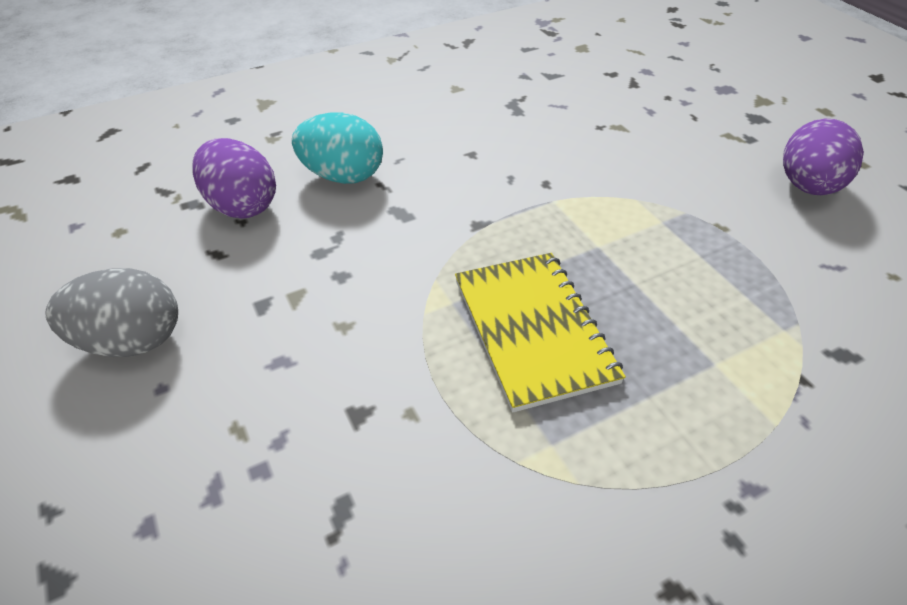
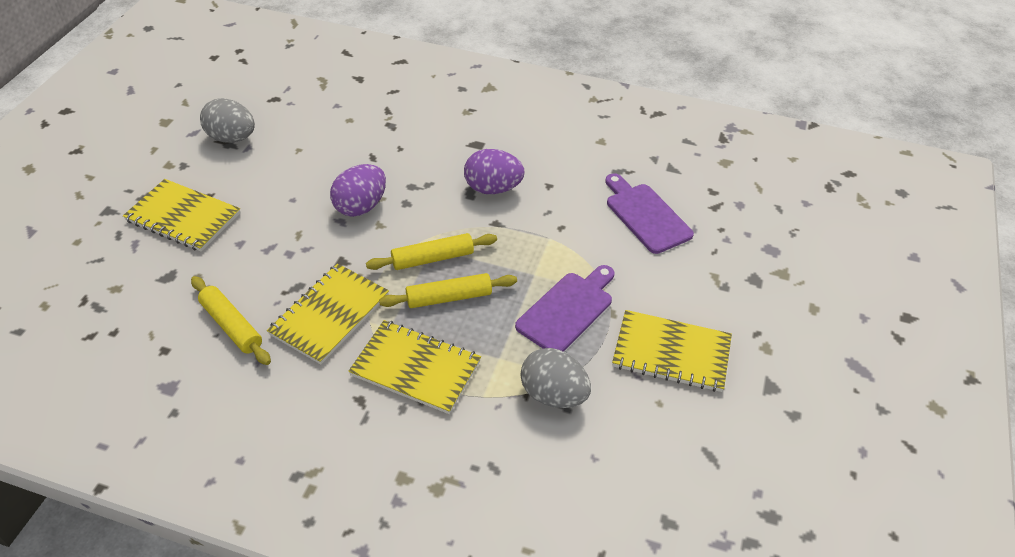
grey egg: [45,268,178,357] = 1 -> [200,98,255,143] [520,348,591,408] = 2
purple cutting board: none = 0 -> [515,265,614,352] [605,173,694,254] = 2
turquoise egg: [292,113,383,184] = 1 -> none = 0
yellow notebook: [455,253,626,412] = 1 -> [123,179,240,252] [267,263,389,365] [348,320,481,414] [612,310,732,392] = 4
yellow rolling pin: none = 0 -> [191,276,271,365] [366,233,497,270] [379,273,517,308] = 3

